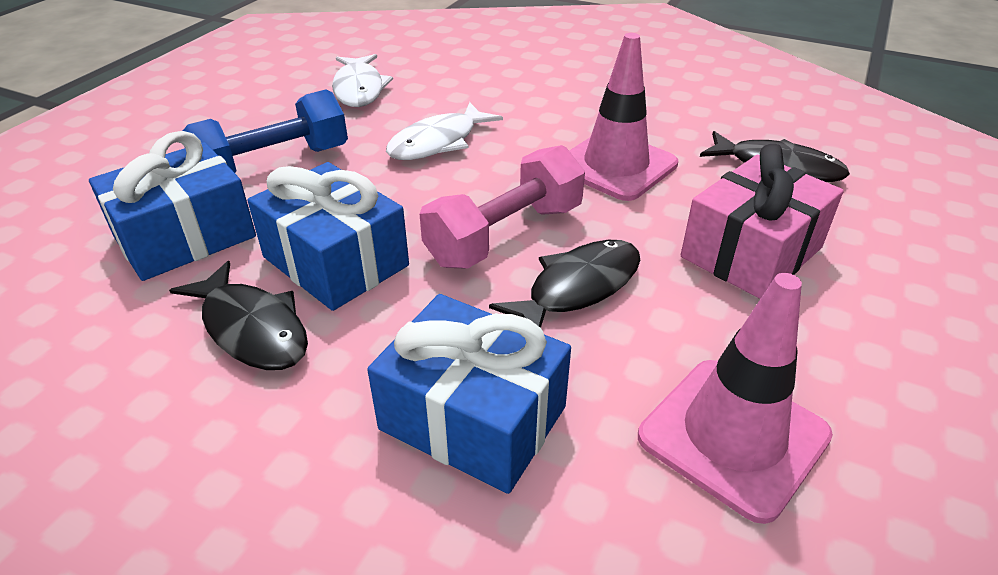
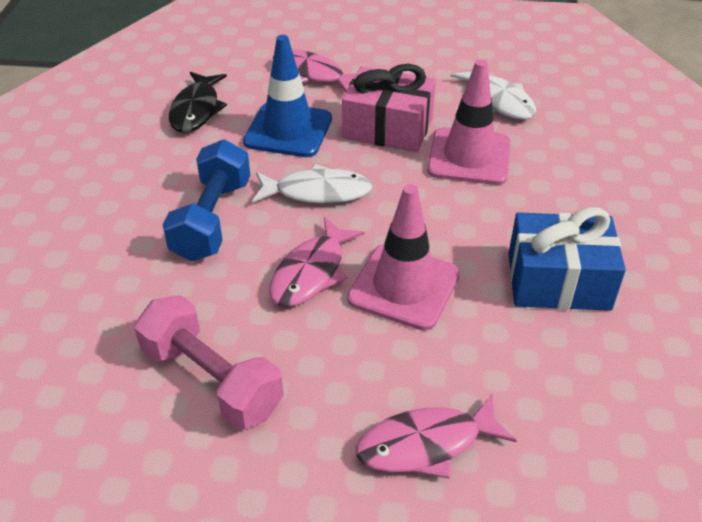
black fish: [169,261,308,370] [489,240,640,328] [700,131,850,182] = 3 -> [169,72,227,133] = 1
blue gift: [89,131,256,281] [247,162,409,311] [367,294,571,494] = 3 -> [509,207,626,311] = 1
blue traffic cone: none = 0 -> [243,35,332,157] = 1
pink fish: none = 0 -> [269,217,365,307] [273,50,356,92] [356,395,517,478] = 3

